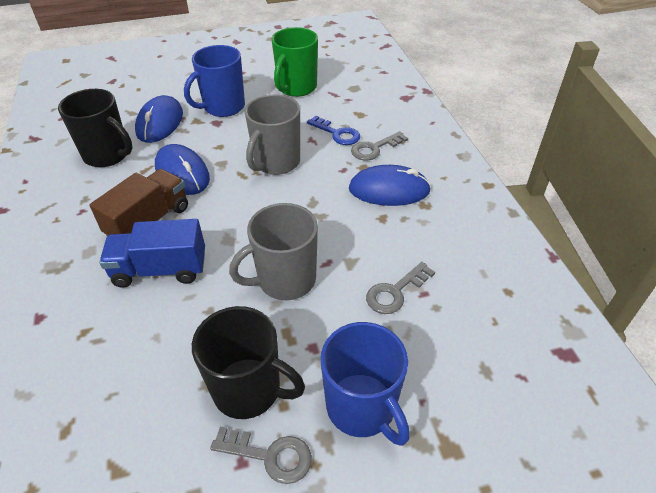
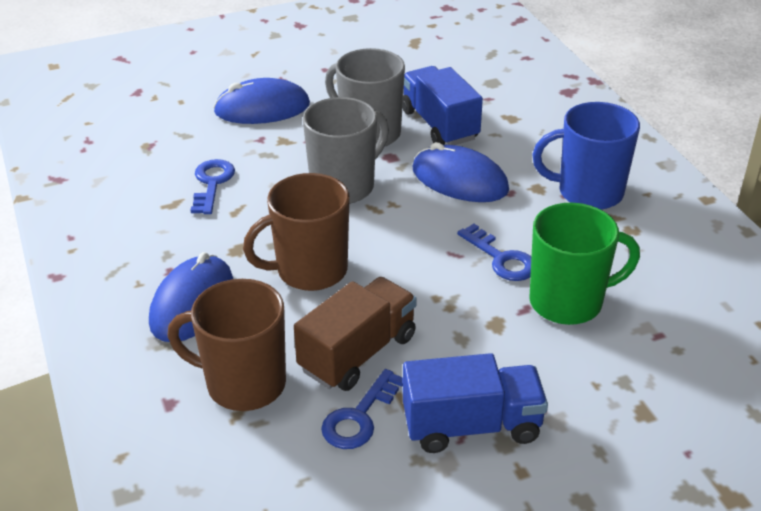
black mug: [58,89,133,167] [192,306,305,419] = 2 -> none = 0
blue key: [307,116,360,145] = 1 -> [190,159,235,214] [321,369,403,449] [457,224,532,281] = 3
blue mug: [184,45,245,117] [321,322,410,446] = 2 -> [532,102,640,210] = 1
blue truck: [99,219,205,288] = 1 -> [402,66,483,145] [403,353,548,453] = 2
brown mug: none = 0 -> [167,279,286,411] [243,173,350,291] = 2
grey key: [210,427,312,484] [351,131,408,160] [366,262,435,314] = 3 -> none = 0

